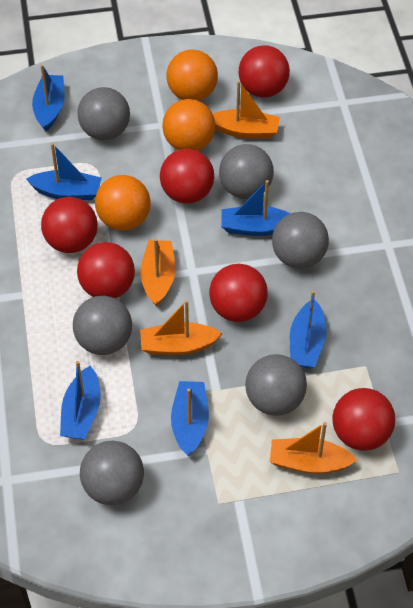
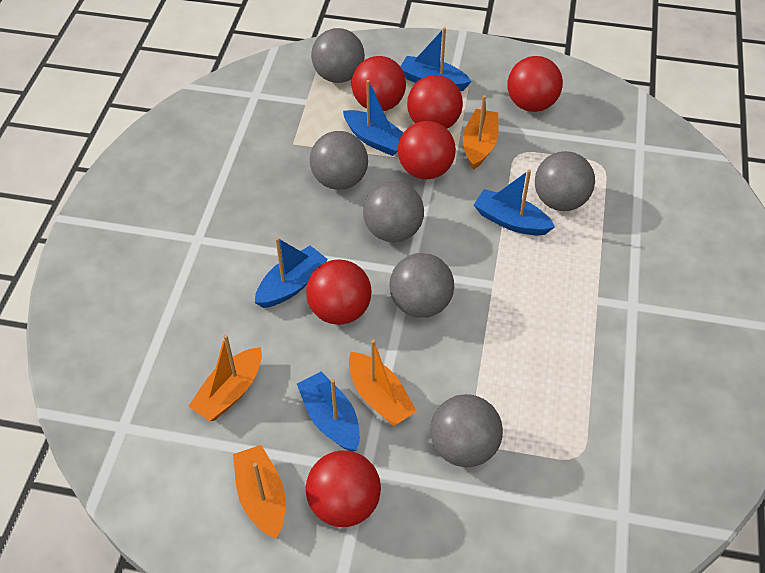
blue boat: [26,143,102,200] [32,65,65,131] [60,361,101,440] [171,381,209,456] [221,180,291,236] [290,290,327,369] = 6 -> [255,237,328,308] [297,372,360,452] [343,80,403,156] [400,27,472,91] [474,170,555,236] = 5
orange ball: [95,175,151,231] [162,99,215,151] [166,50,218,101] = 3 -> none = 0

